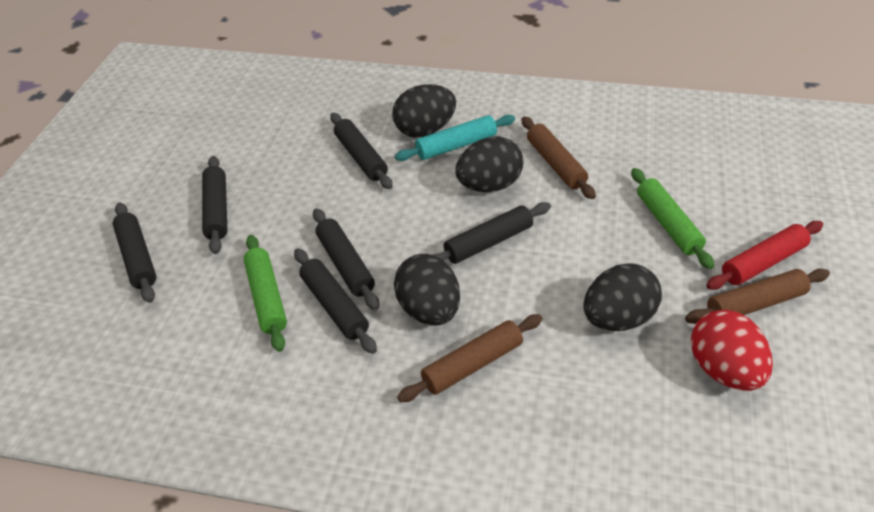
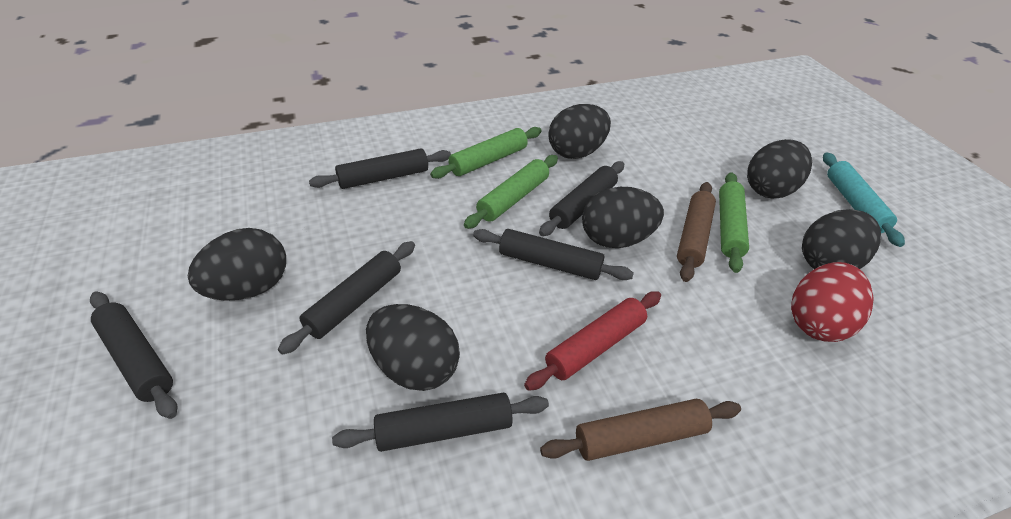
black egg: [393,84,456,138] [394,254,460,326] [456,136,523,192] [583,263,662,331] = 4 -> [188,228,286,301] [366,304,460,391] [548,104,611,159] [582,187,664,248] [747,139,812,198] [802,209,881,269] = 6
brown rolling pin: [397,314,542,402] [522,116,596,199] [685,268,830,324] = 3 -> [540,399,741,461] [677,182,716,282] = 2
green rolling pin: [243,235,287,352] [631,168,714,269] = 2 -> [430,127,542,179] [464,155,558,229] [719,172,749,273] = 3

